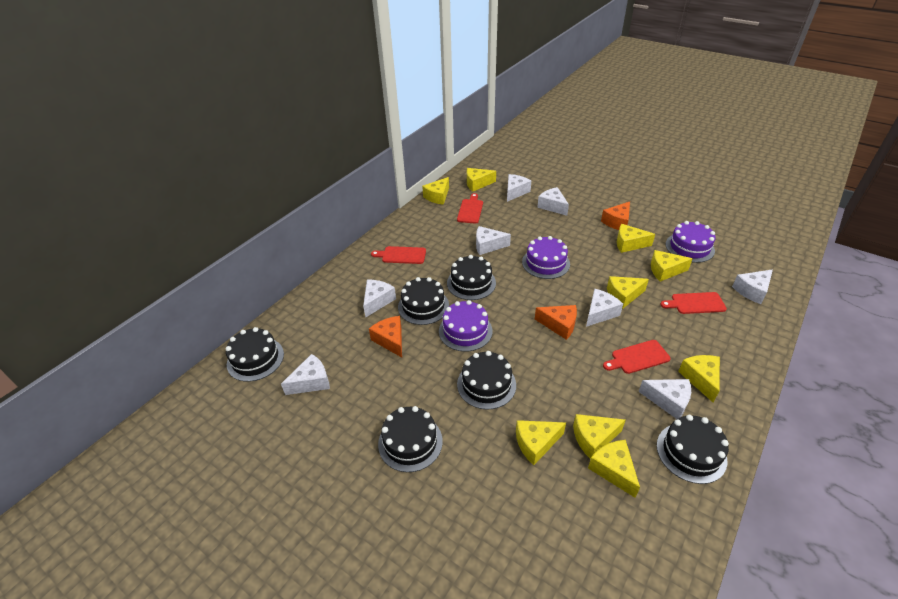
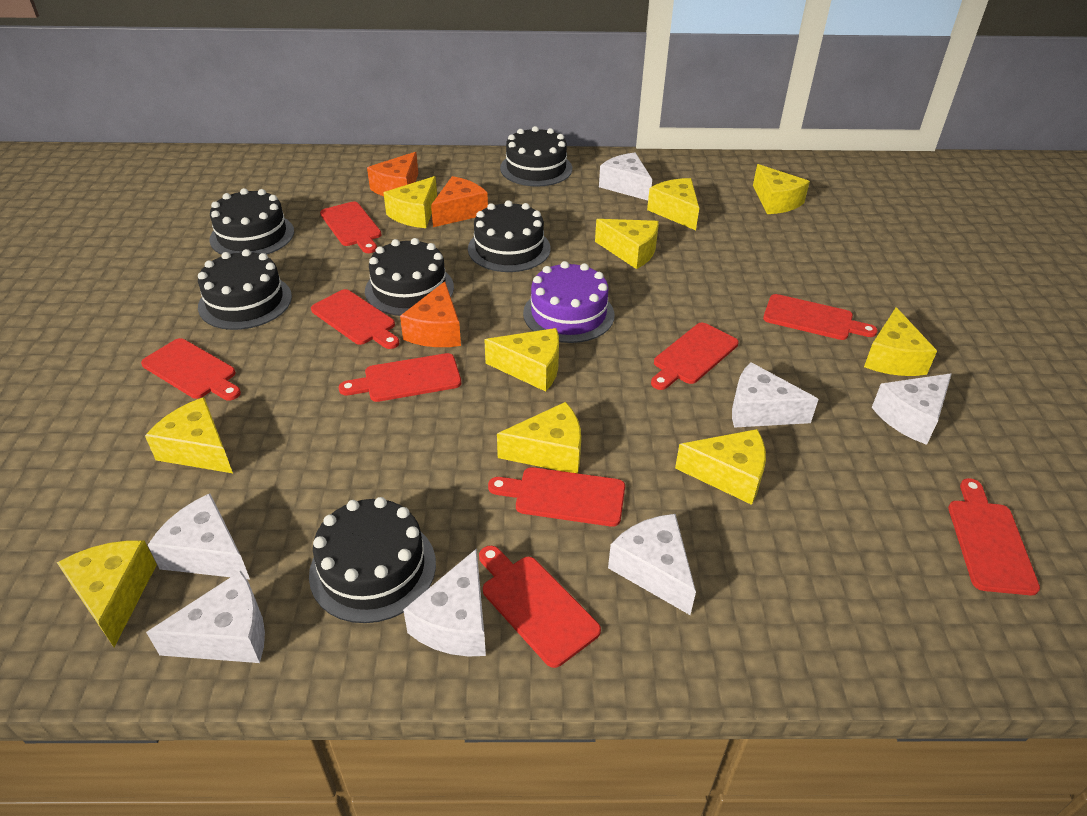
purple cake: [439,300,493,352] [522,236,570,279] [665,221,716,263] = 3 -> [523,261,614,343] = 1
red cutting board: [371,246,426,264] [457,193,483,224] [603,340,671,374] [660,292,727,314] = 4 -> [141,338,241,401] [311,289,400,349] [320,202,382,253] [339,353,461,402] [479,546,601,668] [488,467,625,527] [651,323,738,390] [763,294,878,340] [948,478,1040,595] = 9
white cheese: [281,354,330,395] [363,280,396,317] [476,226,511,255] [507,174,531,202] [537,187,569,216] [586,289,623,327] [638,379,691,419] [732,269,773,304] = 8 -> [146,571,265,663] [148,493,250,580] [403,548,486,657] [599,153,652,201] [608,514,696,615] [732,362,819,428] [872,373,952,445] = 7
yellow cheese: [422,177,449,205] [467,168,496,192] [516,420,566,465] [573,414,626,459] [588,440,640,498] [607,276,649,309] [617,224,655,253] [651,250,693,281] [678,355,720,403] = 9 -> [57,540,157,647] [145,397,233,473] [383,176,437,228] [484,328,559,392] [497,402,581,473] [595,219,659,269] [647,178,699,230] [675,429,766,505] [753,164,810,214] [864,307,937,376] = 10

